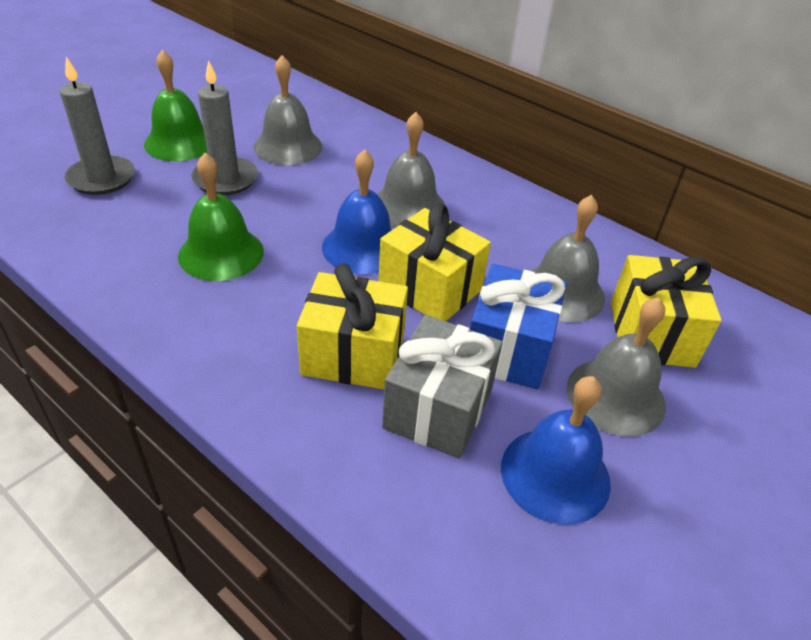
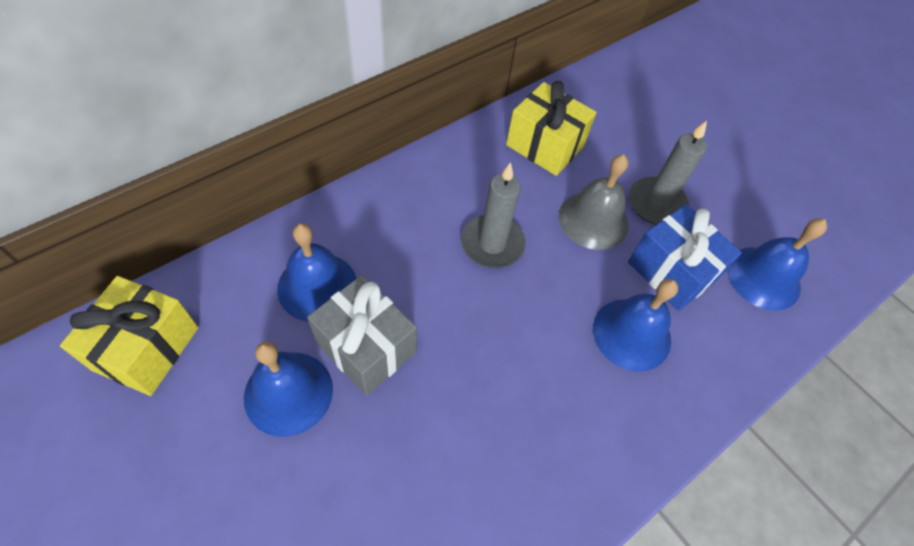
blue bell: [322,149,392,274] [501,376,611,525] = 2 -> [244,341,333,437] [277,223,356,322] [593,279,678,372] [727,218,827,311] = 4
green bell: [144,49,207,161] [178,153,264,281] = 2 -> none = 0
grey bell: [253,55,323,165] [377,112,445,227] [531,195,605,322] [567,297,666,437] = 4 -> [559,154,628,250] = 1
yellow gift: [297,263,408,390] [379,203,491,321] [611,255,722,368] = 3 -> [60,276,198,396] [506,81,597,176] = 2

